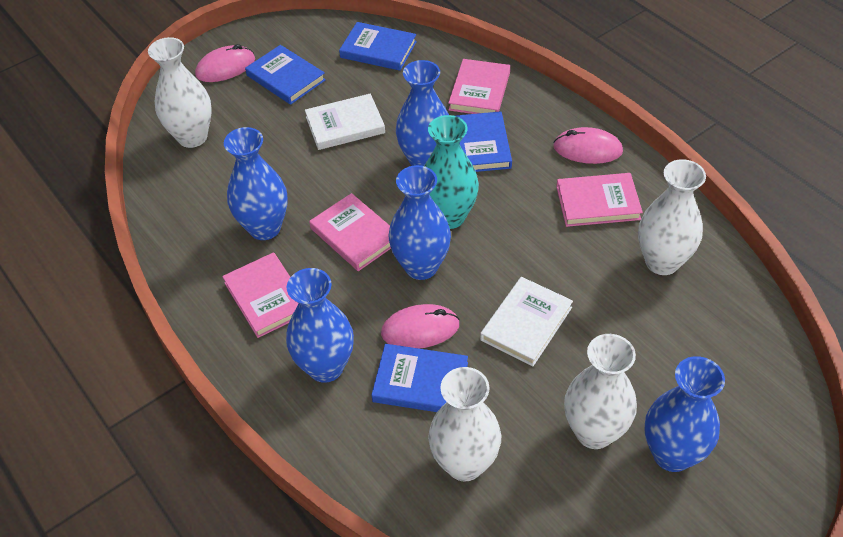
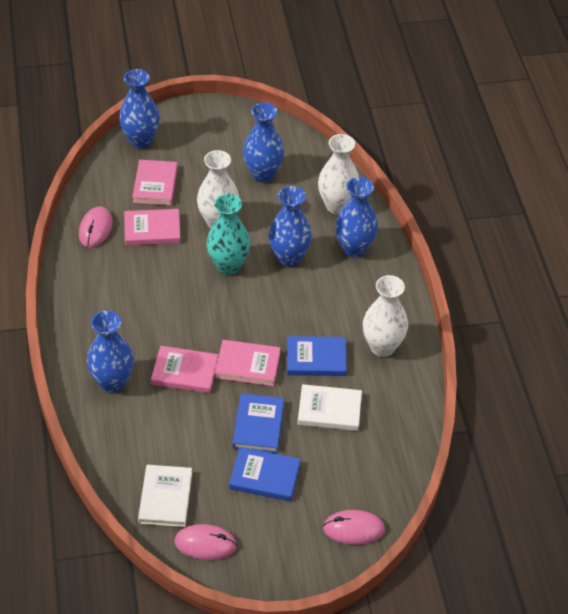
blue book: [245,45,326,105] [339,22,417,70] [371,344,468,412] [456,111,512,172] = 4 -> [229,447,301,501] [233,394,284,453] [287,336,347,376] = 3
white vase: [148,37,212,148] [428,367,501,481] [564,334,637,449] [638,159,706,275] = 4 -> [197,150,239,228] [318,134,359,214] [363,275,408,357] = 3

